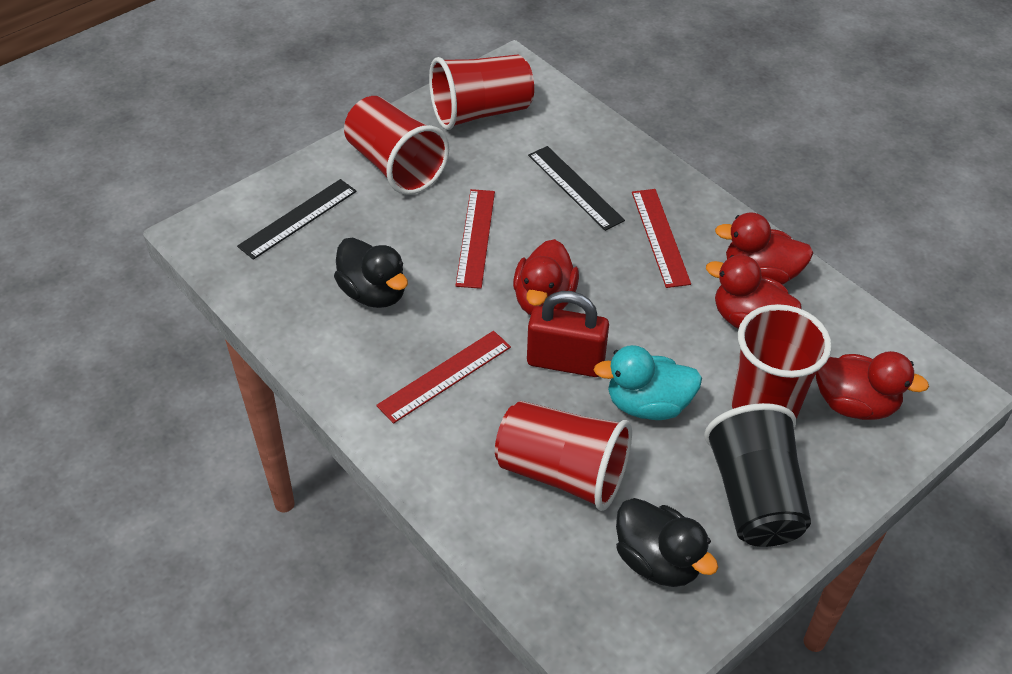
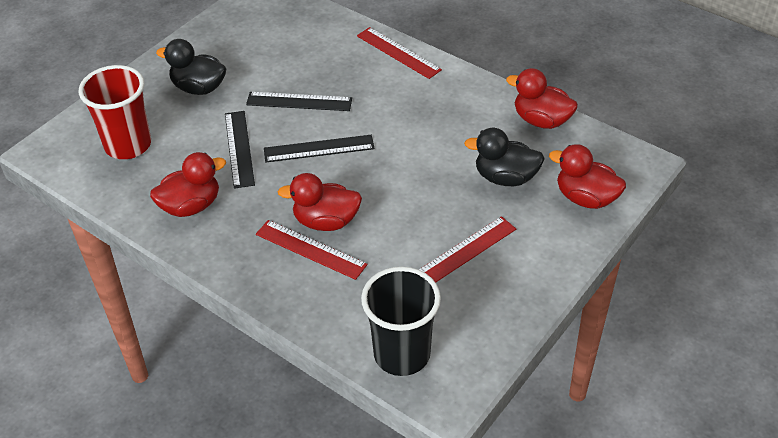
black ruler: [237,179,357,260] [528,146,625,231] = 2 -> [225,111,255,189] [246,92,352,111] [264,135,375,162] = 3
red cup: [344,96,449,195] [429,54,534,130] [495,401,632,511] [732,304,832,419] = 4 -> [79,65,151,159] = 1
red padlock: [527,291,609,377] = 1 -> none = 0
turquoise duck: [594,345,702,420] = 1 -> none = 0

